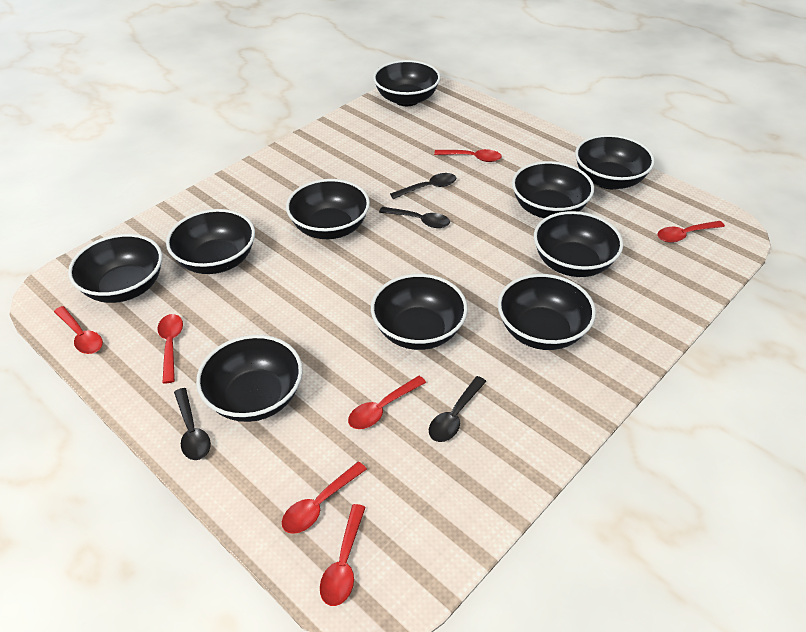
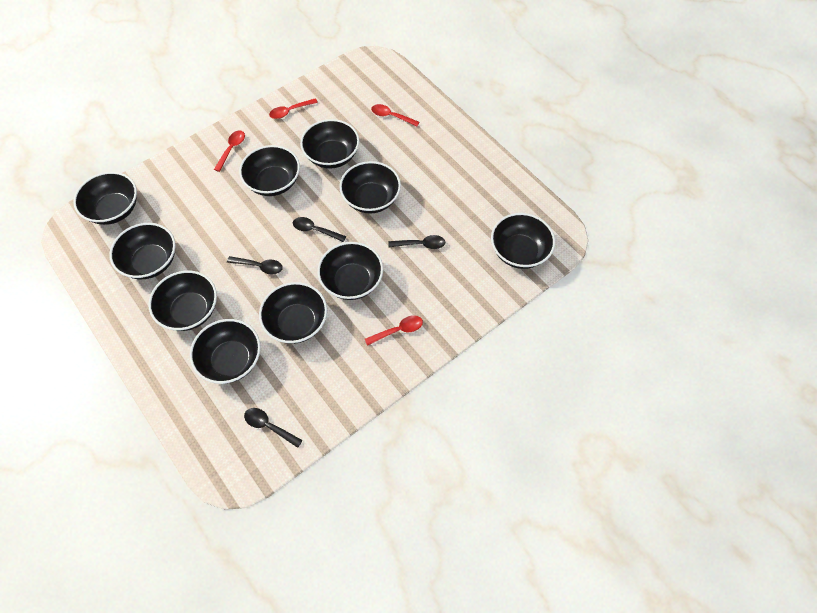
red spoon: [54,306,103,354] [157,314,183,383] [282,462,367,534] [320,504,366,606] [348,376,426,429] [434,149,502,162] [657,221,725,243] = 7 -> [214,130,245,172] [269,98,318,119] [365,315,423,346] [371,104,419,126] = 4

